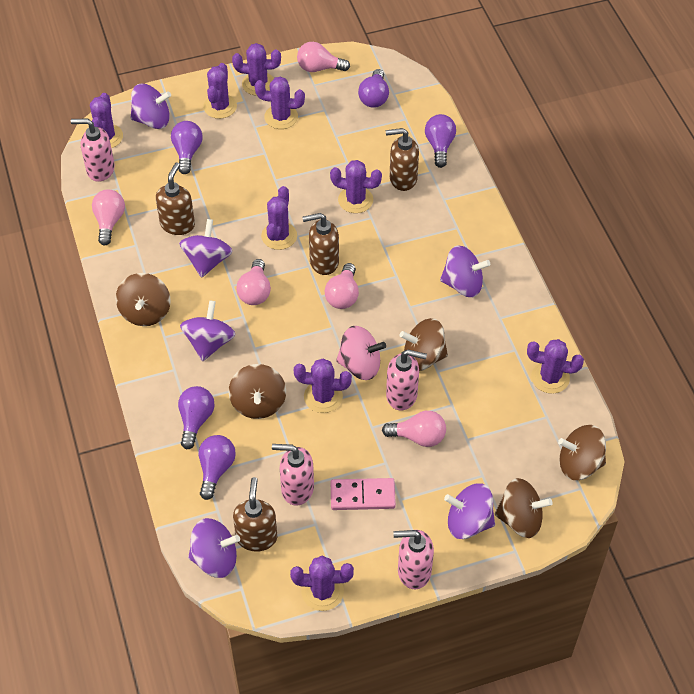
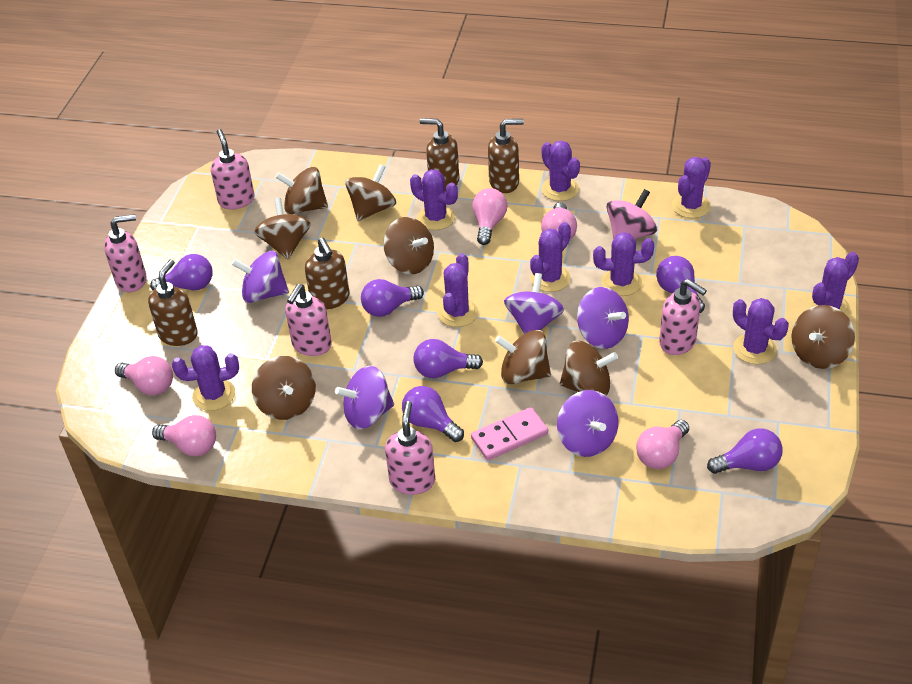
brown spinning top: [116,273,171,326] [229,364,286,419] [400,318,448,371] [495,478,553,538] [558,425,606,480] = 5 -> [252,356,316,420] [254,198,311,259] [275,167,328,214] [345,164,396,221] [383,217,434,274] [495,330,551,384] [560,341,618,396] [791,305,855,369] = 8
pink soap dispenser: [71,119,115,182] [272,444,314,506] [386,350,427,411] [393,530,434,589] = 4 -> [104,214,146,292] [211,129,255,209] [285,284,332,356] [385,401,435,495] [659,279,707,355] = 5
purple light bulb: [171,121,202,174] [178,386,215,450] [199,435,236,500] [358,69,389,108] [425,114,456,168] = 5 -> [150,254,213,290] [361,279,424,317] [402,386,464,442] [413,339,483,378] [656,256,705,313] [707,428,783,474] = 6
purple spinning top: [131,84,171,129] [179,219,233,278] [180,300,236,361] [188,518,240,578] [440,245,490,297] [444,483,495,539] = 6 -> [231,251,289,303] [335,366,394,429] [504,273,564,334] [557,390,618,457] [577,287,629,349] = 5

